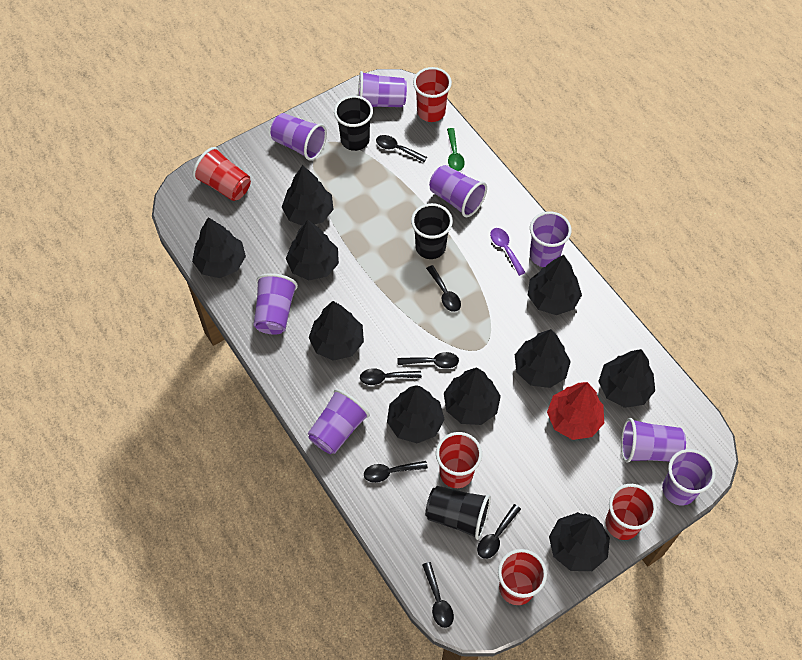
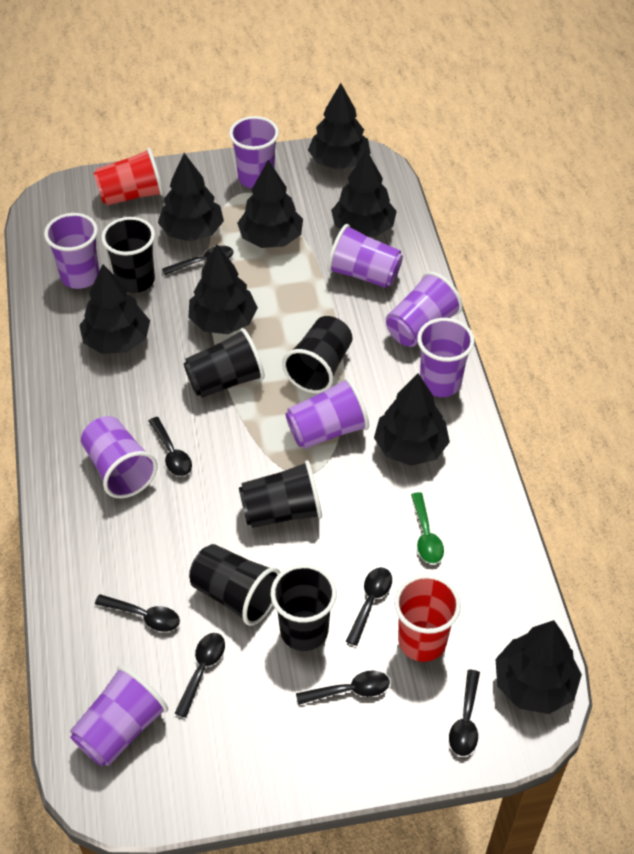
black cup: [334,95,373,151] [411,203,453,259] [425,486,491,540] = 3 -> [101,217,155,293] [184,328,265,398] [189,544,280,626] [239,460,322,528] [270,564,337,651] [282,316,353,393] = 6
black tree: [192,217,246,278] [282,165,334,225] [286,219,339,280] [309,301,364,361] [387,385,445,443] [444,367,501,425] [515,329,571,388] [528,255,582,315] [549,512,610,571] [598,349,655,408] = 10 -> [79,264,150,354] [158,153,224,241] [188,244,258,334] [237,160,303,248] [308,83,371,170] [331,149,397,237] [374,373,450,466] [496,620,582,714] = 8
purple spoon: [490,228,526,276] = 1 -> none = 0
red cup: [192,147,251,201] [413,67,452,122] [436,432,482,488] [498,549,547,605] [605,484,657,540] = 5 -> [94,148,164,206] [394,574,461,662] = 2
red tree: [547,382,604,440] = 1 -> none = 0

